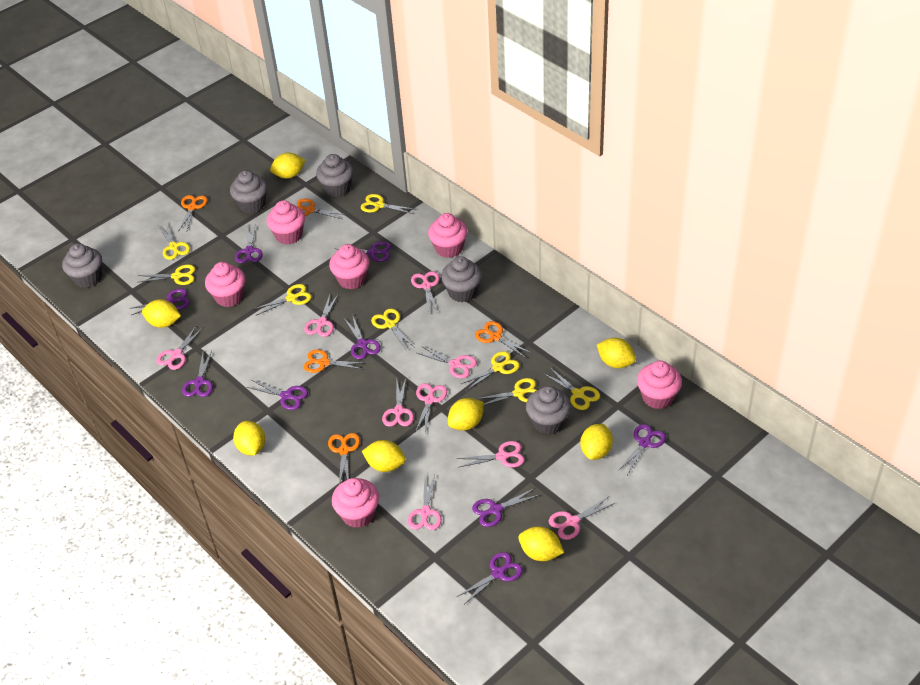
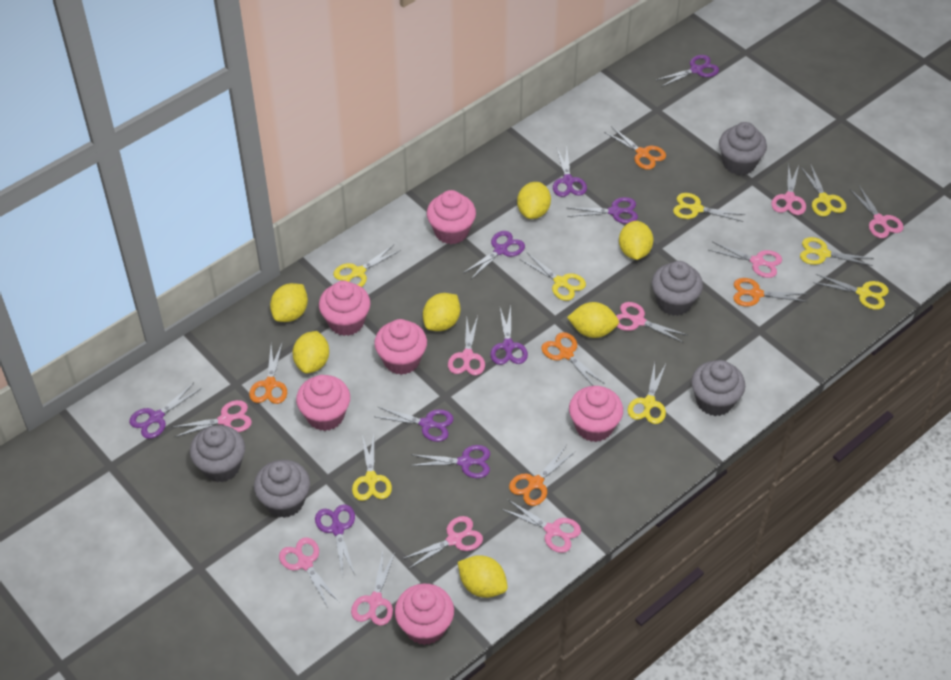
pink scissors: [156,325,204,370] [304,295,338,337] [382,378,414,427] [408,474,442,530] [411,271,440,313] [416,383,447,433] [417,346,477,378] [457,441,525,468] [549,497,615,540] = 9 -> [173,400,252,437] [279,537,340,607] [351,552,395,626] [402,516,483,569] [448,316,485,375] [502,500,581,553] [616,302,687,343] [709,242,782,278] [772,163,806,215] [850,186,904,238] = 10
yellow lemon: [142,299,181,328] [233,421,265,455] [270,153,306,179] [362,440,406,472] [448,398,483,431] [518,526,564,561] [580,424,613,460] [597,338,636,368] = 8 -> [270,283,308,322] [293,331,329,374] [423,293,460,331] [458,555,508,598] [517,182,551,219] [567,302,619,338] [619,221,653,260] = 7

